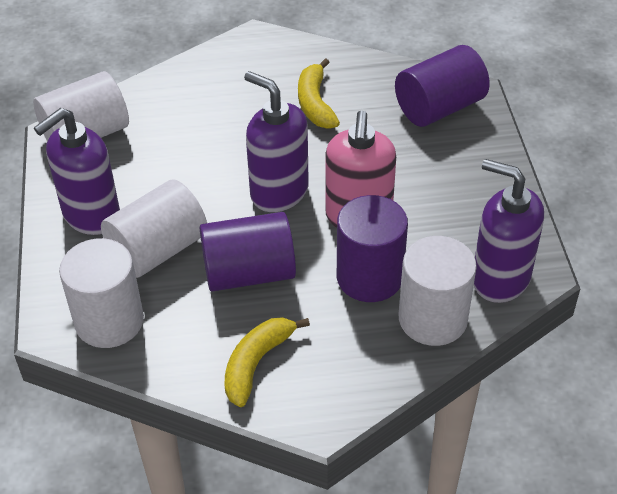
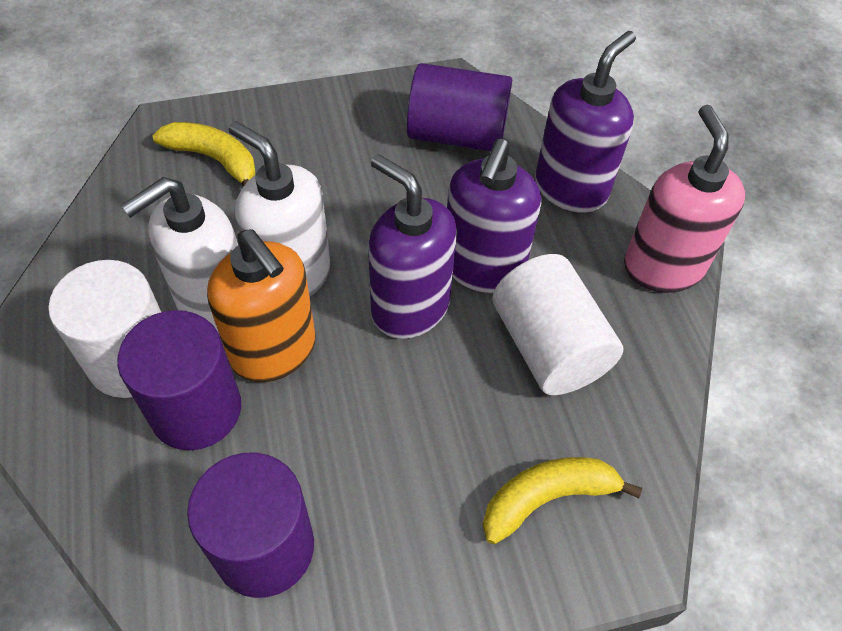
orange soap dispenser: none = 0 -> [207,229,316,382] = 1
white cylinder: [33,71,129,141] [59,238,144,348] [101,180,207,278] [399,236,477,346] = 4 -> [48,260,161,398] [492,254,623,395] = 2
white soap dispenser: none = 0 -> [121,177,238,336] [228,121,331,297] = 2

